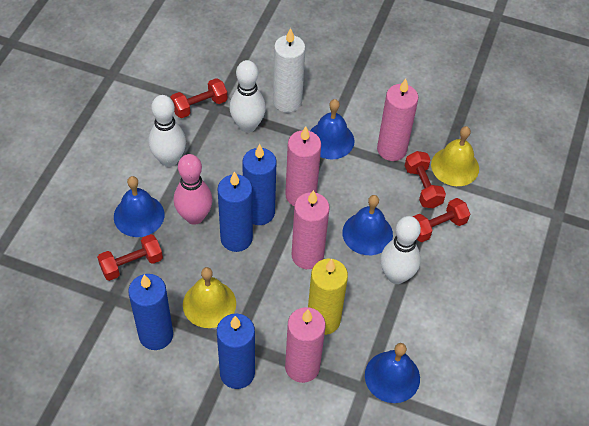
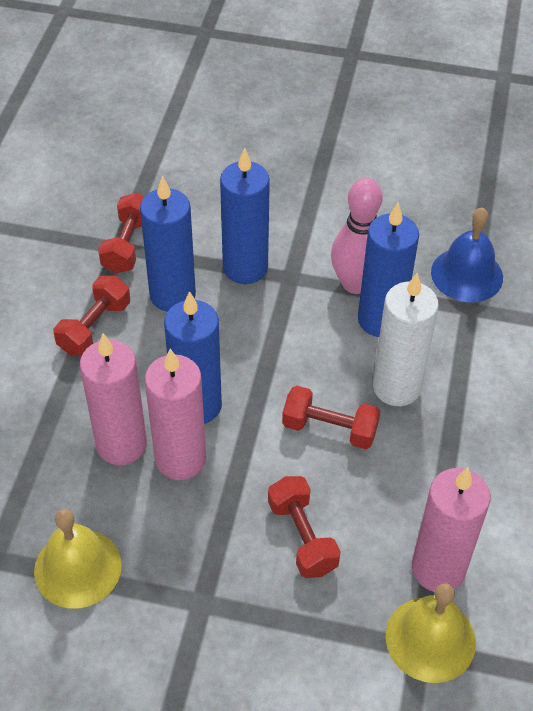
blue bell: [114,176,164,237] [310,99,354,159] [342,195,393,255] [365,343,420,403] = 4 -> [431,207,503,303] = 1
pink candle: [285,126,321,206] [285,307,326,383] [292,190,330,269] [377,79,418,161] = 4 -> [80,333,147,465] [145,349,206,480] [412,468,491,592] = 3
white bowling pin: [149,95,186,167] [230,60,266,133] [380,216,421,284] = 3 -> none = 0
yellow candle: [308,259,348,335] = 1 -> none = 0

